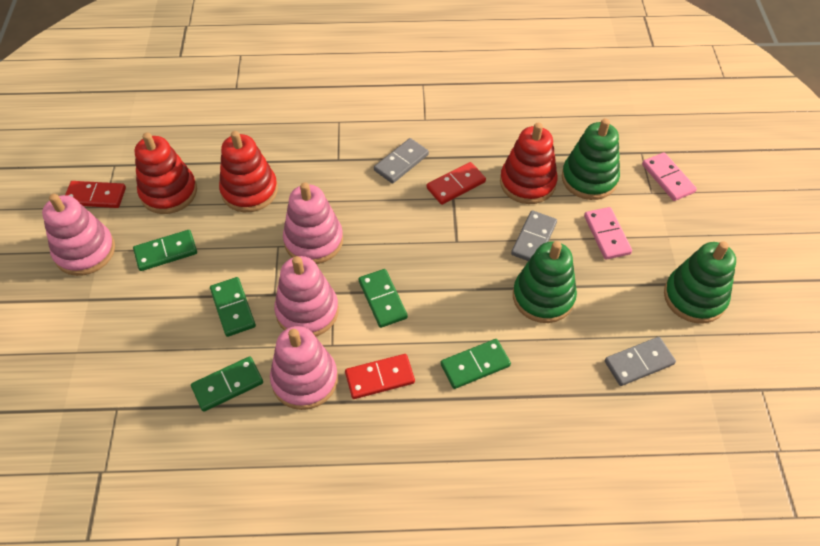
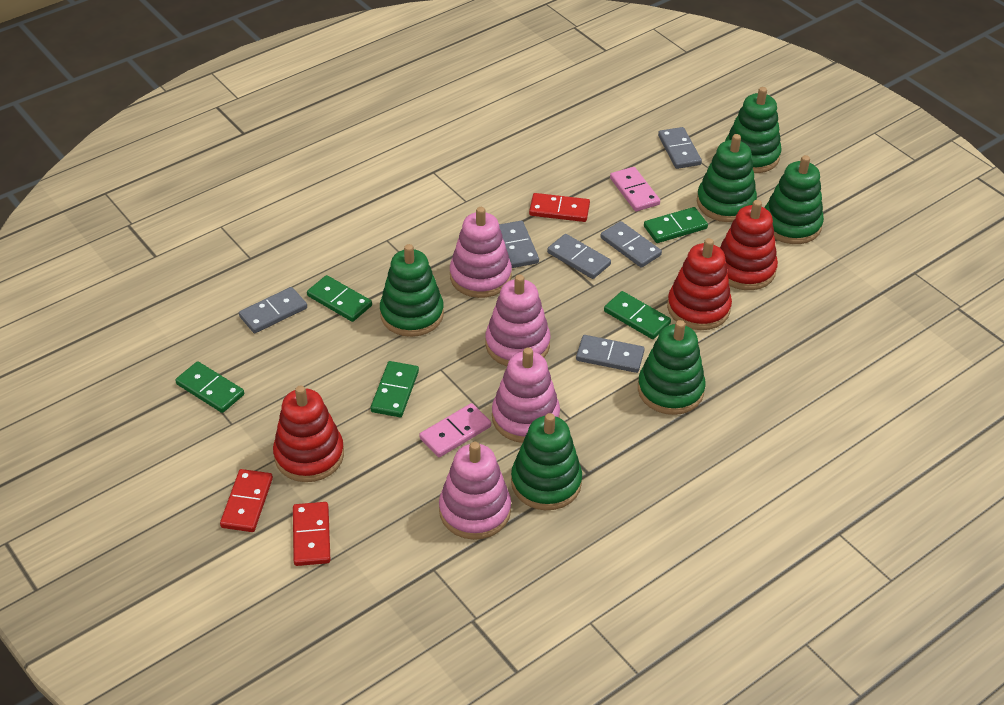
green stacking toy: [513,241,577,323] [562,118,620,200] [664,241,736,323] = 3 -> [380,244,444,337] [511,413,582,510] [638,320,706,415] [697,134,757,222] [725,87,782,173] [765,155,824,244] = 6
grey domino: [374,138,429,184] [511,210,557,261] [605,337,676,386] = 3 -> [239,287,307,333] [499,221,539,268] [547,234,611,279] [576,335,644,373] [600,221,662,268] [658,127,702,169] = 6

